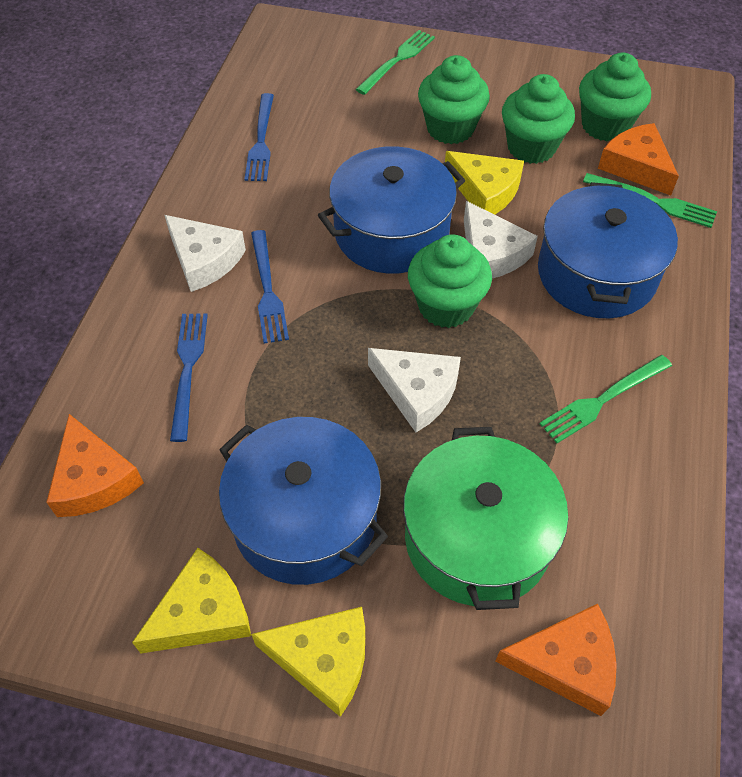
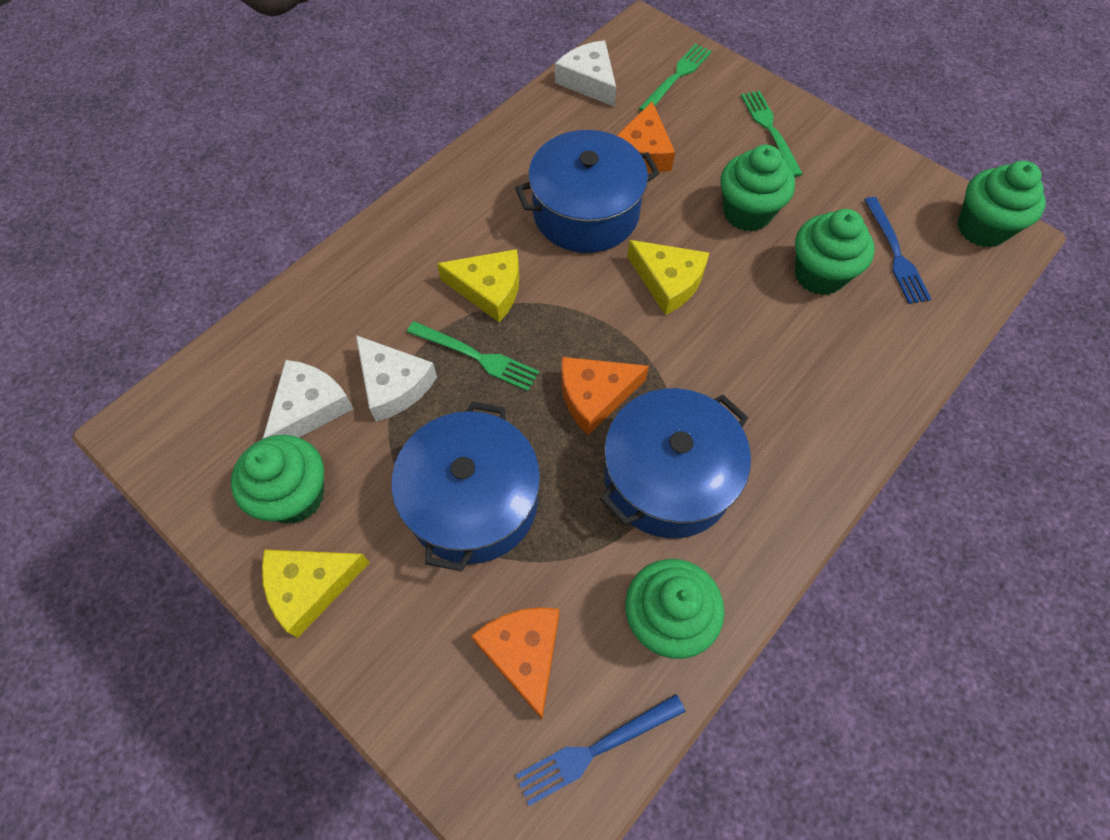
blue fork: [170,314,208,442] [244,93,274,181] [251,230,289,344] = 3 -> [516,694,686,806] [864,197,931,304] = 2
green cupcake: [408,235,492,328] [418,55,490,144] [502,74,575,164] [579,53,651,141] = 4 -> [231,435,324,524] [625,559,725,659] [720,145,795,232] [795,209,875,295] [957,161,1046,248] = 5
green pot: [403,427,568,610] = 1 -> none = 0

